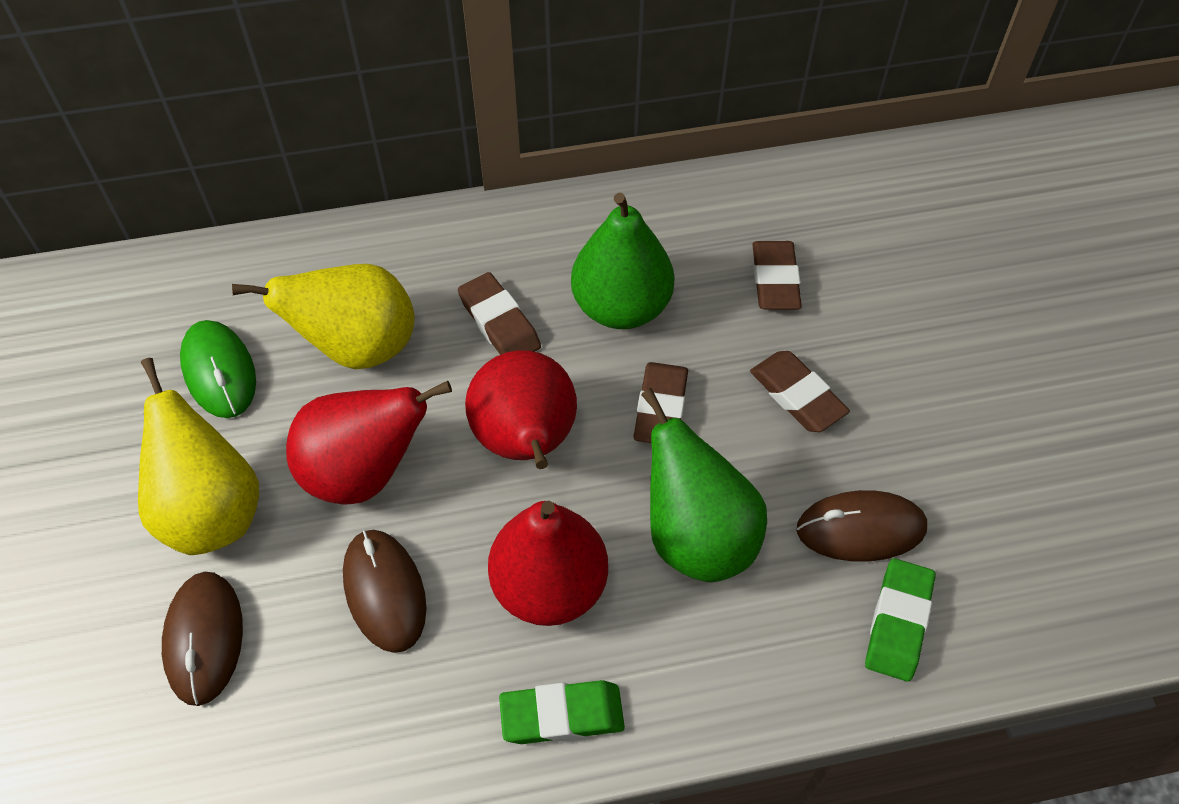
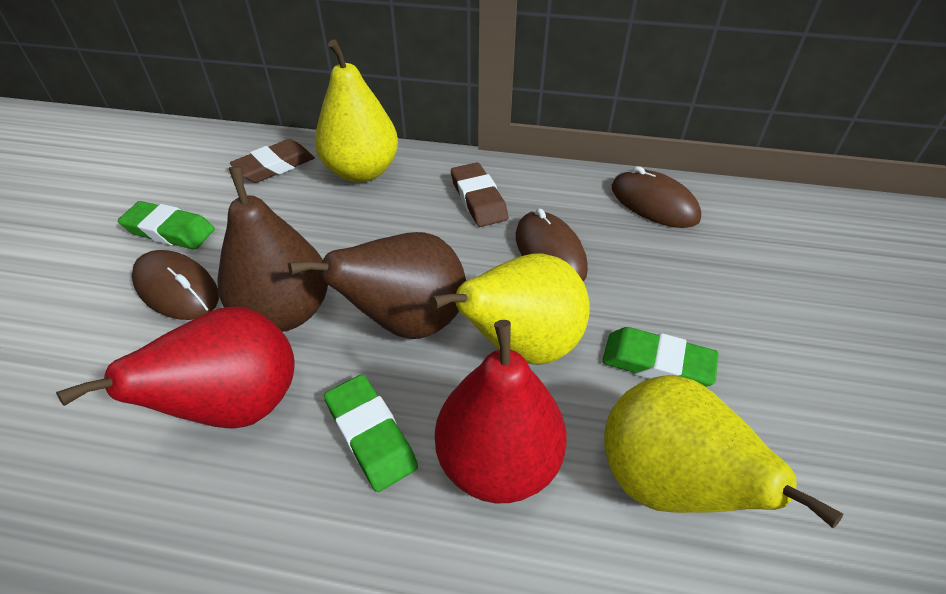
brown eraser: [458,272,541,355] [633,362,688,443] [750,351,850,432] [752,241,802,310] = 4 -> [230,139,315,183] [451,163,508,227] = 2
brown pear: none = 0 -> [217,166,328,332] [288,232,466,339] = 2
green eraser: [499,680,625,744] [865,558,936,682] = 2 -> [118,201,215,250] [324,374,418,492] [602,327,719,387] = 3
green mouse: [180,320,256,418] = 1 -> none = 0
green pear: [571,192,675,329] [641,388,767,582] = 2 -> none = 0
red pear: [286,381,452,505] [465,350,577,469] [488,501,608,626] = 3 -> [56,306,295,429] [435,320,567,503] = 2
yellow pear: [138,358,259,555] [232,264,414,370] = 2 -> [315,40,398,182] [430,254,590,365] [604,375,843,528] = 3

